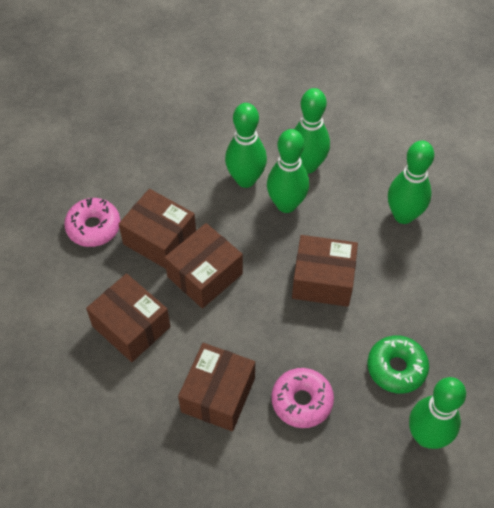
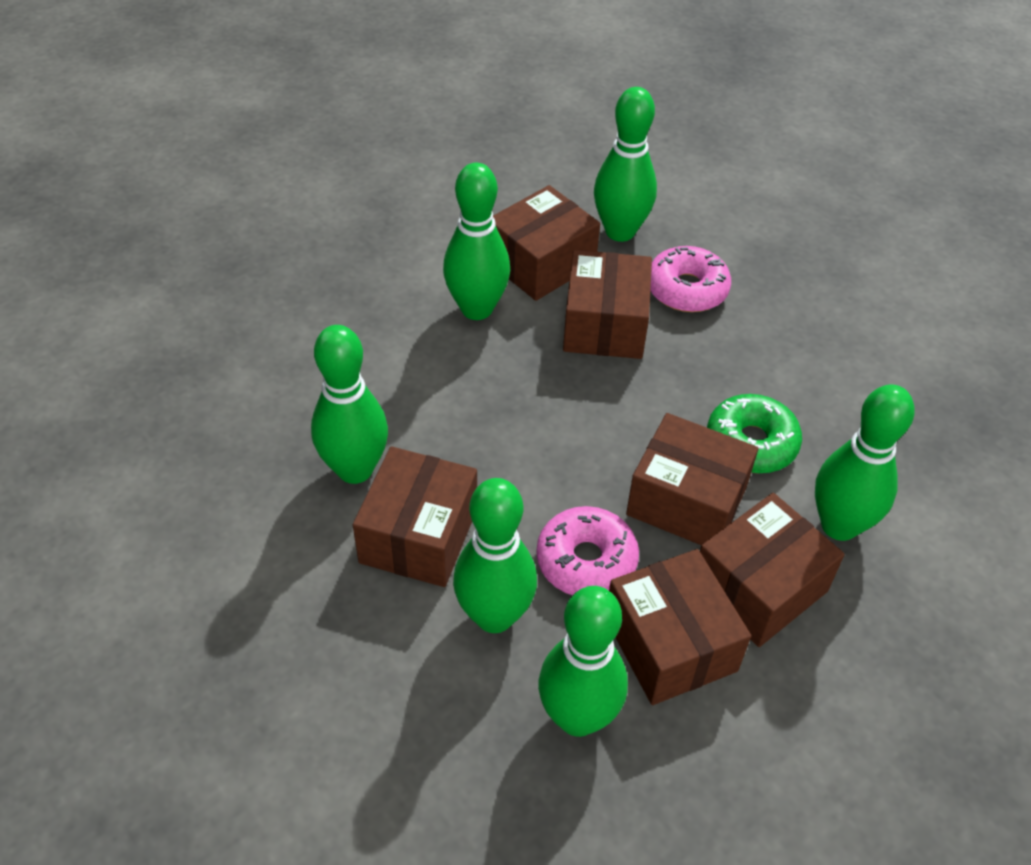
brown box: [86,273,170,362] [119,189,196,269] [164,223,243,308] [178,343,255,431] [292,235,358,307] = 5 -> [353,446,477,587] [493,185,600,301] [563,250,652,359] [609,549,751,705] [626,413,758,545] [700,493,845,647] = 6
green bowling pin: [225,103,267,188] [267,129,309,213] [294,88,330,174] [388,140,434,224] [409,377,466,449] = 5 -> [311,325,388,484] [443,163,510,320] [453,478,537,633] [538,586,628,737] [594,87,657,242] [815,384,915,541] = 6

